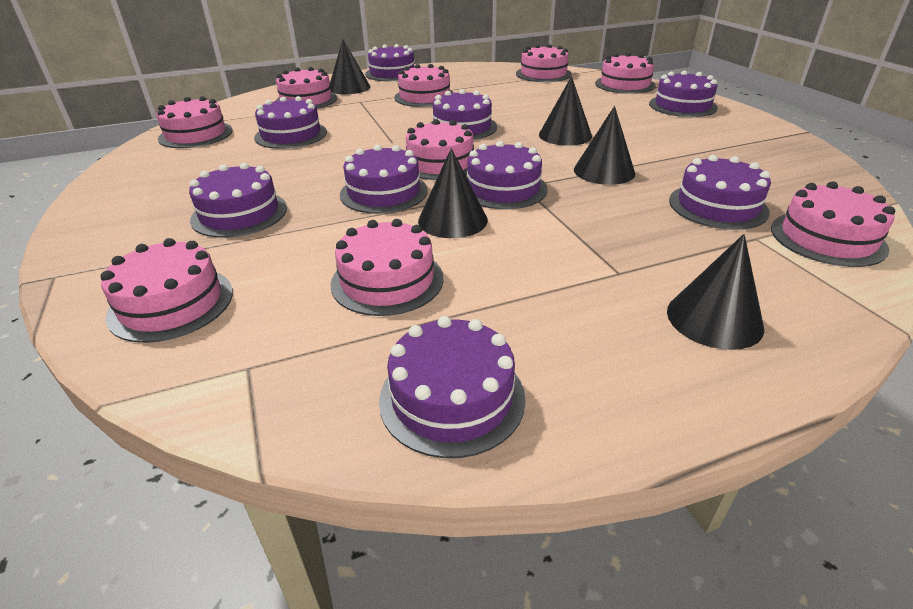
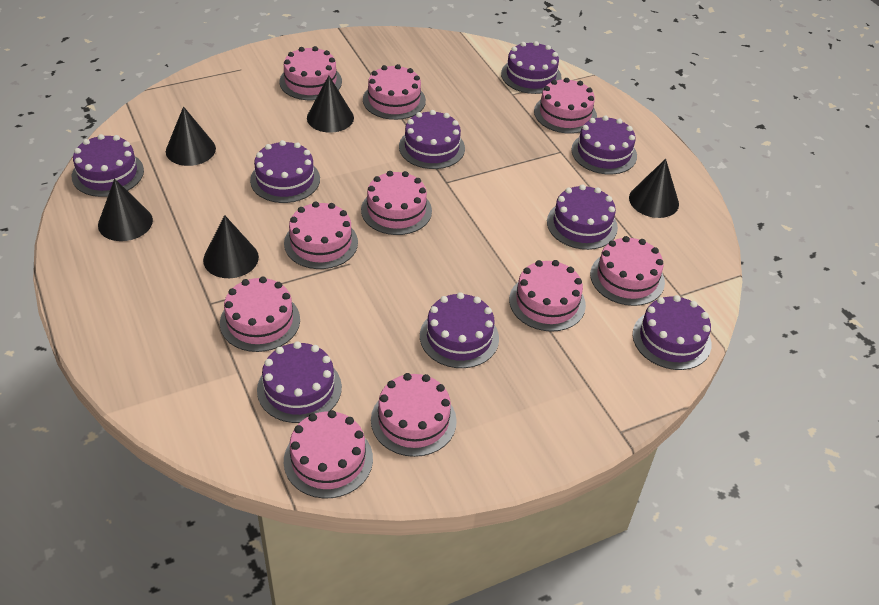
pink cake: [100,238,233,343] [156,96,233,148] [275,67,337,109] [330,219,444,316] [394,64,454,107] [406,119,474,180] [516,44,572,82] [595,53,656,94] [771,182,895,267] = 9 -> [220,277,300,352] [279,46,342,100] [284,201,358,269] [284,410,373,499] [361,171,432,235] [363,64,426,120] [371,373,457,457] [509,260,586,332] [534,78,597,134] [590,236,665,306] = 10

